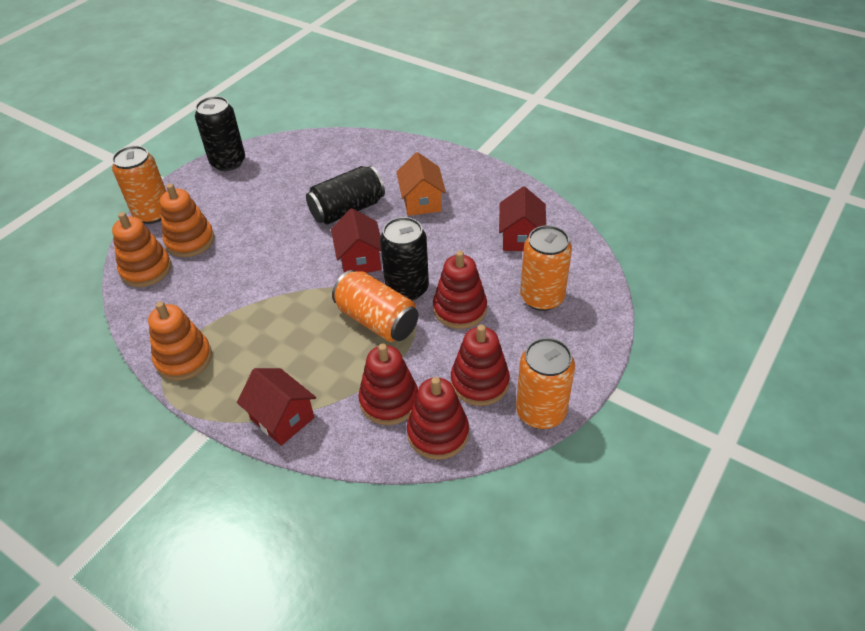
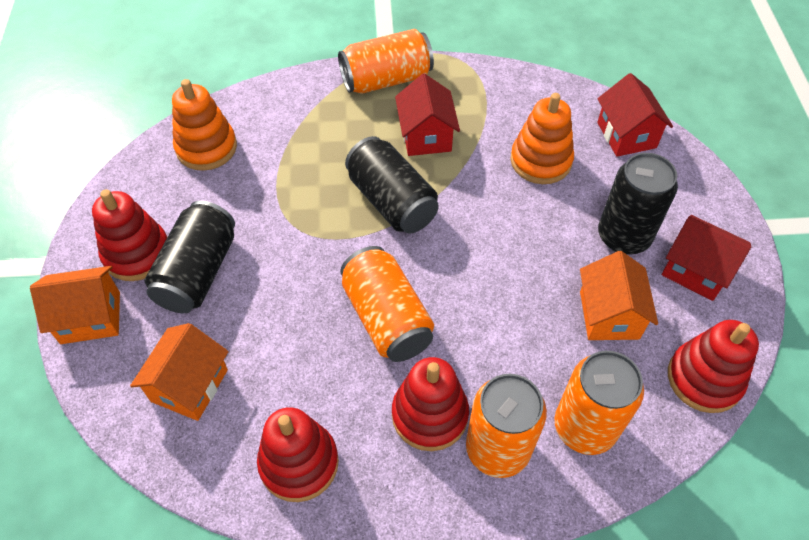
orange house: [396,152,446,216] = 1 -> [30,266,120,344] [130,323,229,421] [580,251,658,340] = 3
orange stacking toy: [112,212,171,287] [148,301,212,381] [160,184,214,257] = 3 -> [172,79,237,171] [510,93,574,184] = 2

